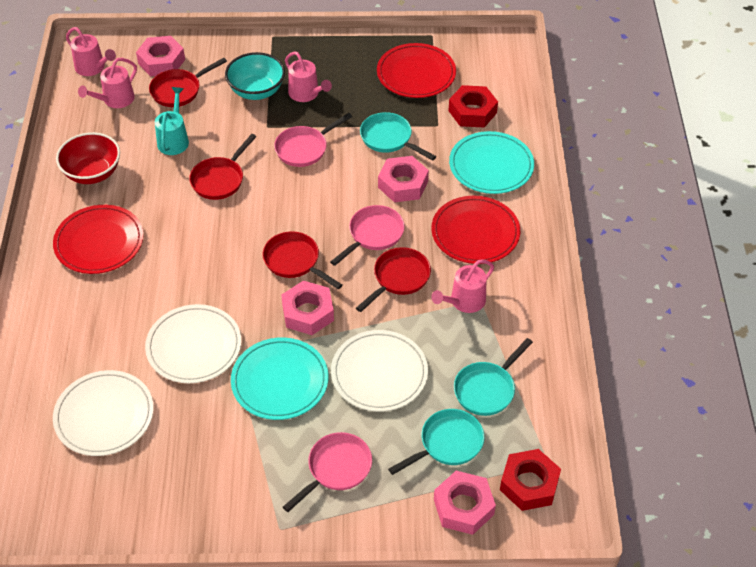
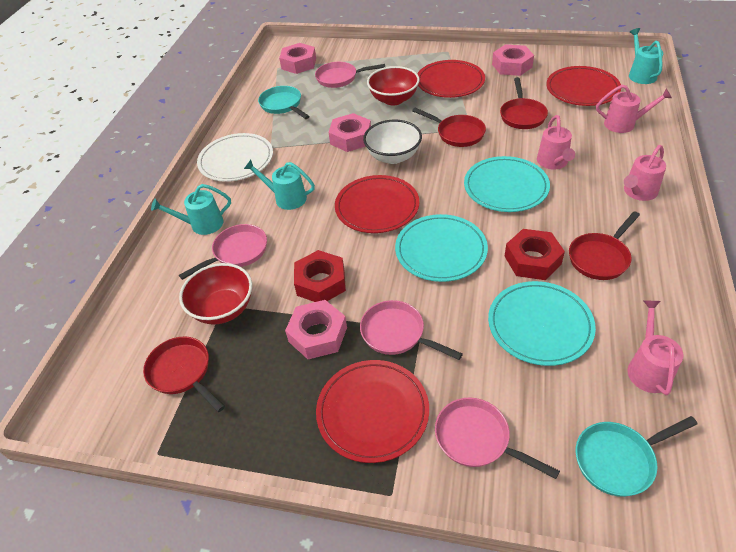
pink pan: [274,113,352,167] [283,432,372,512] [330,205,405,266] = 3 -> [179,224,267,280] [315,62,385,88] [360,300,463,360] [435,397,560,479] = 4
red bowl: [56,132,120,184] = 1 -> [179,263,252,324] [367,66,420,105] = 2
red plate: [53,205,144,274] [377,43,456,98] [431,196,520,264] = 3 -> [316,360,429,463] [335,175,419,233] [418,60,485,98] [546,66,621,106] = 4
turquoise bowl: [225,52,285,100] = 1 -> none = 0
turquoise pan: [360,112,436,161] [388,409,485,475] [454,338,533,416] = 3 -> [258,86,310,119] [576,416,697,497] = 2
turquoise plate: [231,337,328,420] [449,131,534,194] = 2 -> [395,214,488,282] [464,156,550,212] [488,281,596,366] = 3
turquoise watering can: [155,87,189,155] = 1 -> [151,184,231,235] [244,160,315,210] [629,28,663,84] = 3
white bowl: none = 0 -> [363,120,422,164] = 1
white plate: [53,370,154,456] [145,304,241,383] [331,330,428,412] = 3 -> [197,133,273,182] = 1

